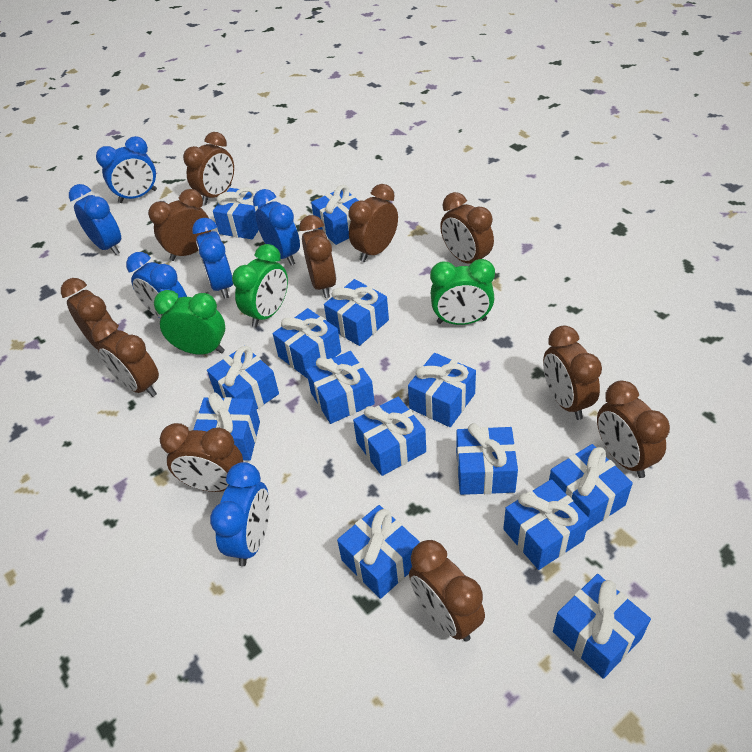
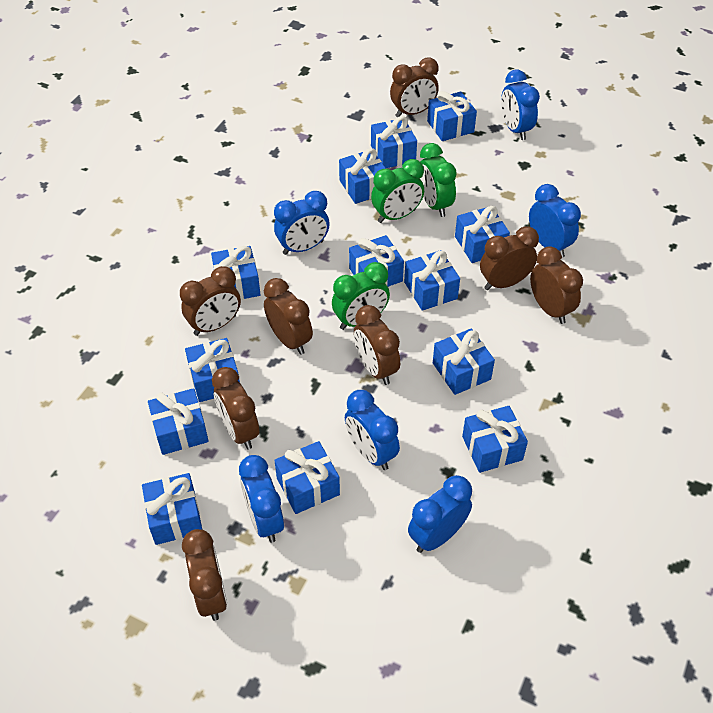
blue gift: [193,393,260,461] [207,346,279,410] [213,187,266,239] [273,308,341,378] [306,351,375,424] [311,185,359,245] [324,279,389,346] [337,505,420,599] [353,397,426,476] [408,353,476,427] [456,423,518,495] [503,479,589,570] [549,444,633,531] [553,574,651,679] = 14 -> [142,473,203,545] [148,388,209,455] [185,338,240,402] [211,246,261,300] [274,441,340,514] [339,148,386,204] [349,235,404,287] [371,116,417,168] [404,250,460,311] [427,91,477,141] [433,329,495,395] [455,206,510,263] [462,406,528,473] = 13
brown clock: [61,278,118,350] [92,319,159,397] [148,189,211,261] [160,423,243,492] [183,132,234,205] [299,215,336,298] [349,184,398,262] [409,540,485,642] [440,192,494,264] [543,326,602,420] [597,381,670,478] = 11 -> [180,266,241,336] [182,529,227,621] [212,367,259,449] [264,278,313,355] [354,305,400,385] [390,58,439,117] [480,226,539,290] [530,246,583,324] = 8

